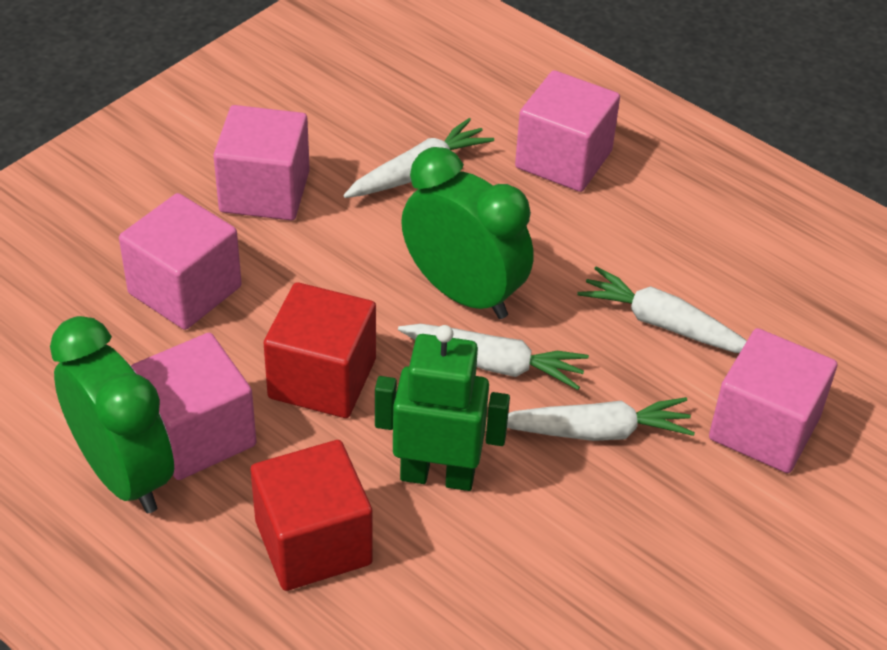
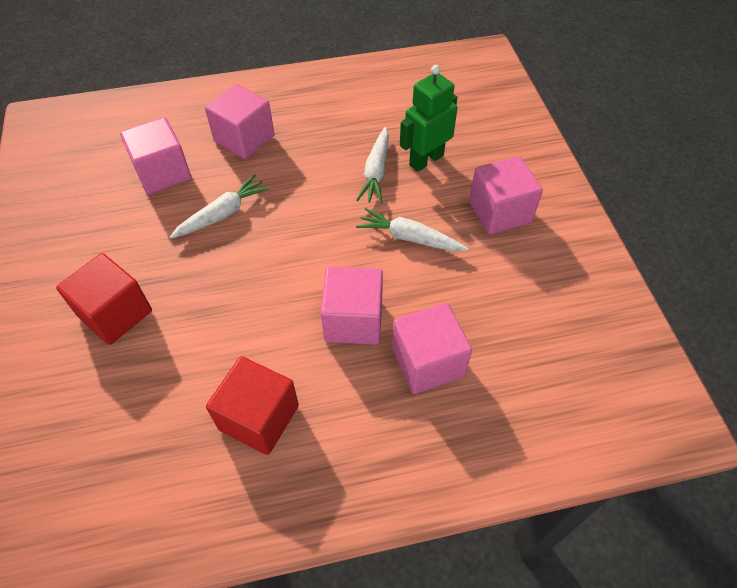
green clock: [50,316,174,513] [401,147,534,319] = 2 -> none = 0
white carrot: [343,118,494,198] [398,324,589,390] [507,397,695,441] [577,266,747,353] = 4 -> [170,174,270,239] [356,127,389,204] [356,208,468,252] = 3

